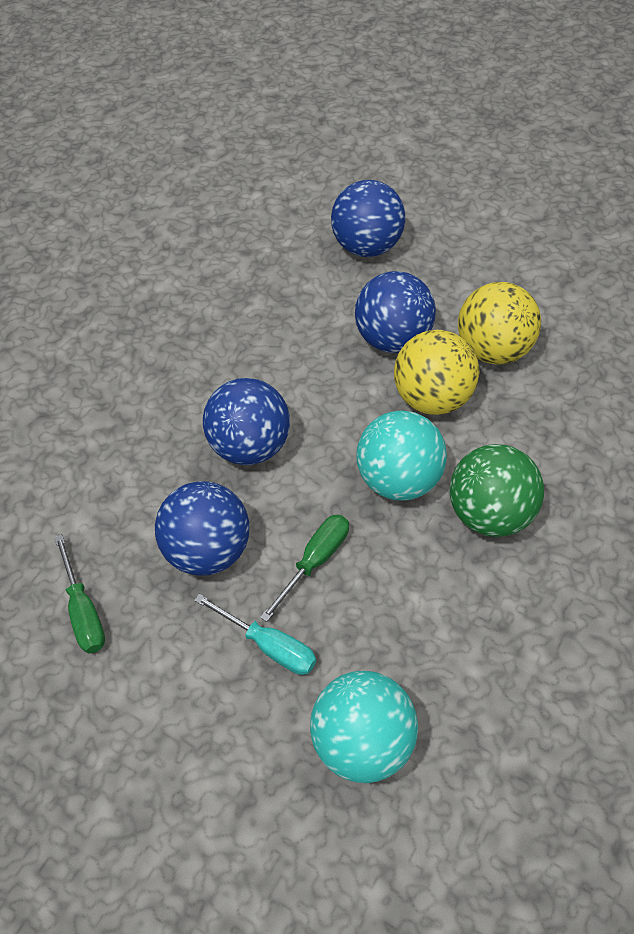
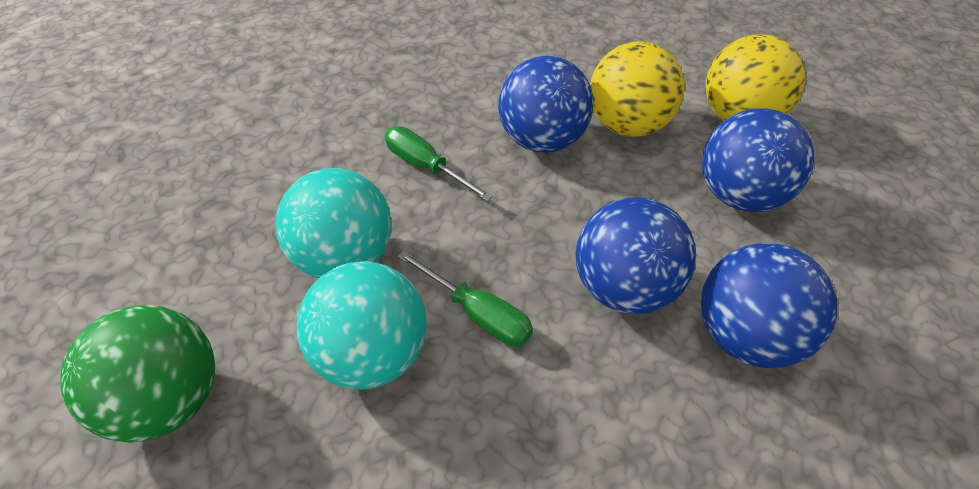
turquoise screwdriver: [194,594,316,675] = 1 -> none = 0

